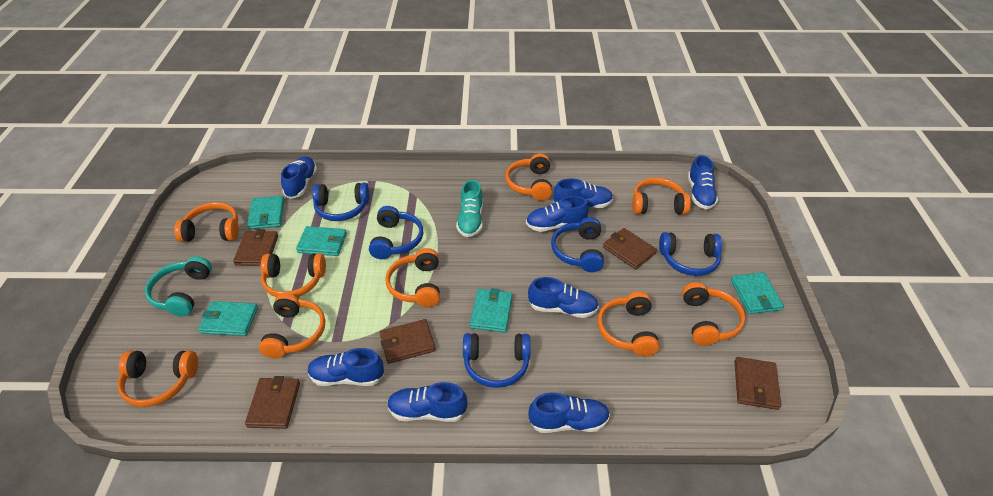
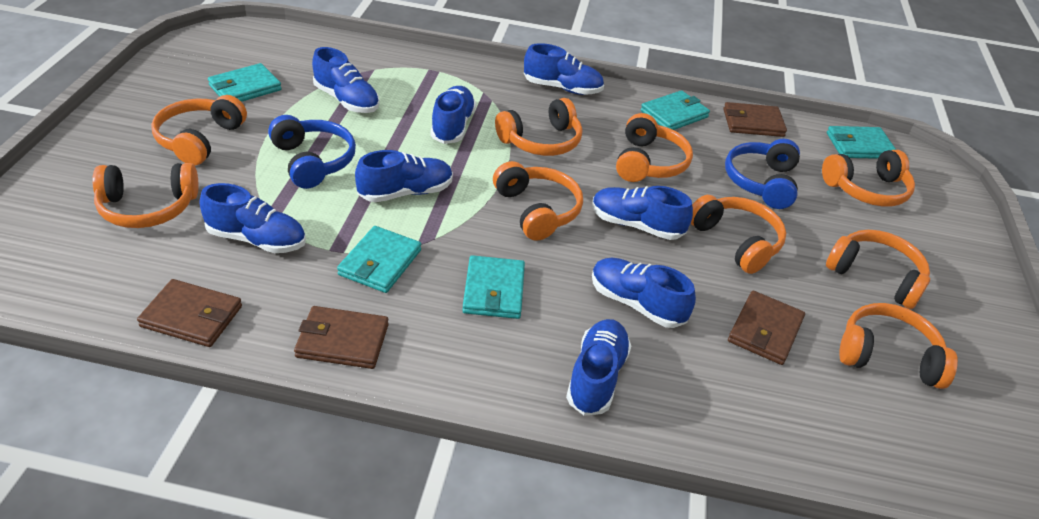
blue headphones: [312,183,369,221] [369,206,423,259] [463,333,530,388] [551,217,604,272] [659,232,722,276] = 5 -> [268,115,356,189] [725,138,800,209] = 2
brown wallet: [233,229,278,266] [245,376,300,429] [379,319,436,364] [603,228,657,270] [734,357,781,410] = 5 -> [137,279,242,347] [294,306,389,369] [723,102,787,137] [728,291,805,365] = 4
turquoise headphones: [145,256,212,316] = 1 -> none = 0
turquoise shoe: [456,180,483,237] = 1 -> none = 0

